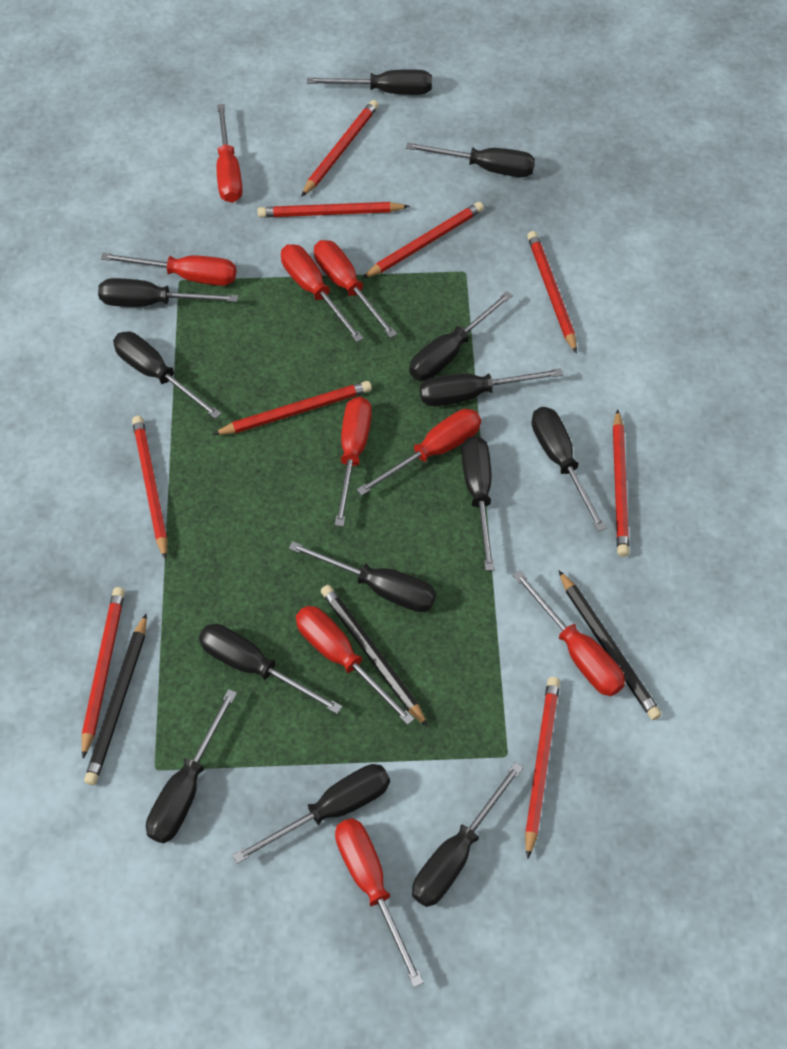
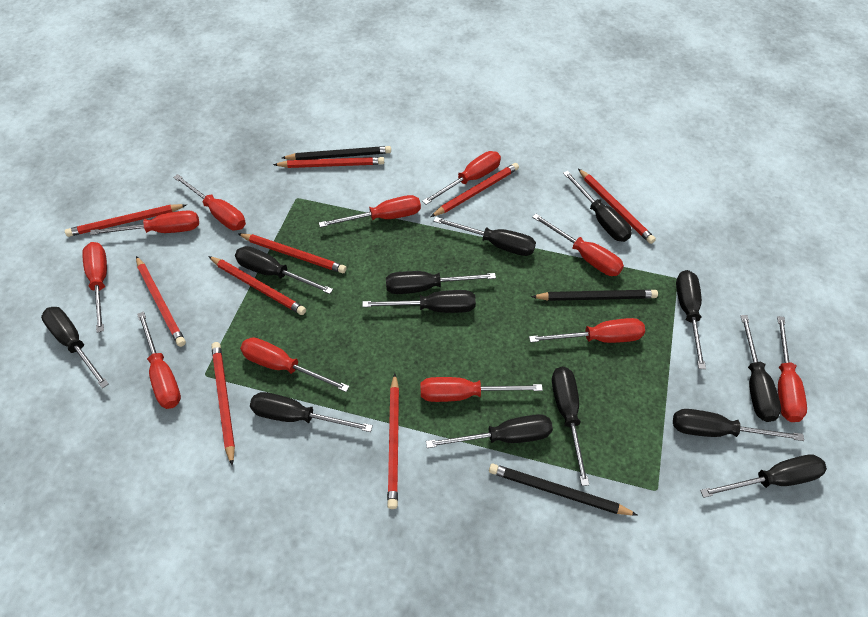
red screwdriver: [101,253,236,286] [217,104,243,203] [281,244,364,342] [296,606,415,725] [314,240,397,338] [335,397,372,527] [335,818,424,987] [356,409,481,496] [513,570,625,696] = 9 -> [82,242,107,333] [90,210,199,235] [137,311,181,409] [173,174,246,230] [240,337,350,392] [319,195,421,227] [421,377,543,402] [422,151,501,205] [529,318,645,343] [532,214,624,276] [777,316,807,422] = 11

